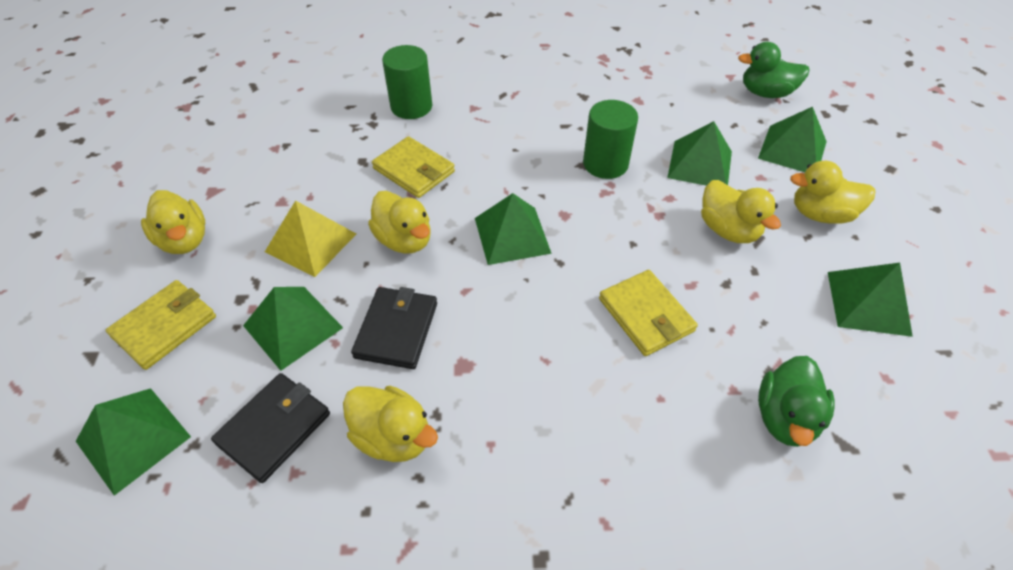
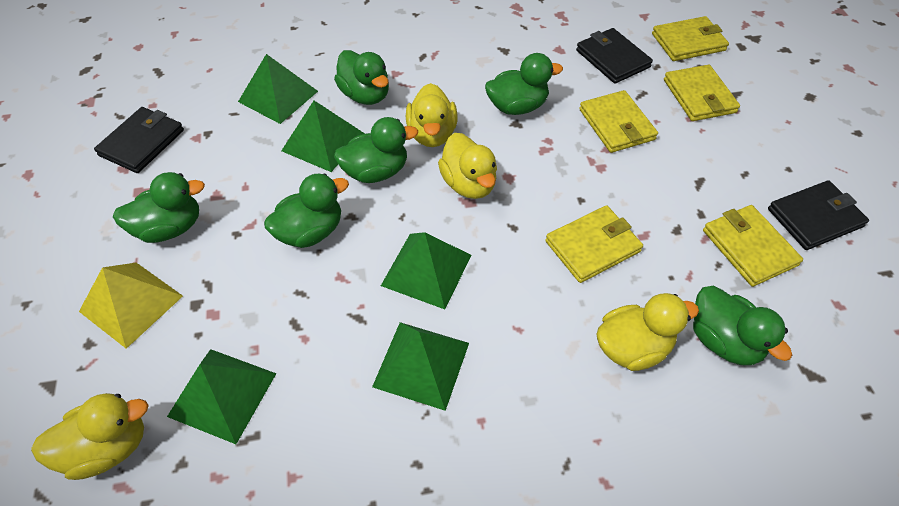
black wallet: [211,373,330,483] [351,287,437,369] = 2 -> [94,107,184,173] [576,28,653,84] [768,180,869,250] = 3
green cylinder: [382,45,432,119] [583,100,638,179] = 2 -> none = 0
green duck: [738,42,809,98] [758,356,834,447] = 2 -> [113,172,205,243] [264,173,349,248] [334,50,389,105] [334,117,418,183] [485,53,563,115] [693,286,792,365] = 6
green pyramid: [76,388,191,496] [243,287,343,371] [475,193,552,265] [667,121,732,186] [758,107,827,172] [828,263,913,337] = 6 -> [167,349,277,444] [238,54,318,124] [282,101,364,172] [372,322,469,411] [381,232,471,309] = 5
yellow duck: [141,190,205,254] [343,386,438,462] [368,191,431,254] [701,180,781,243] [790,161,876,224] = 5 -> [31,393,149,480] [406,83,458,147] [438,133,497,199] [597,293,699,371] = 4
yellow wallet: [106,280,216,370] [372,136,455,198] [599,270,698,356] = 3 -> [545,205,643,283] [579,90,658,153] [652,16,729,61] [664,65,740,121] [703,205,803,287] = 5

